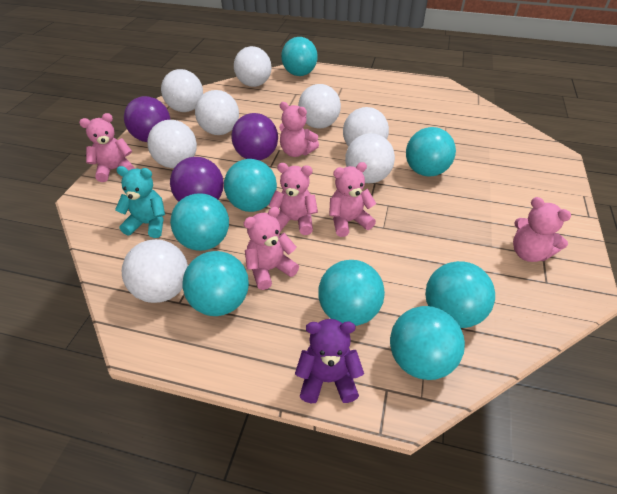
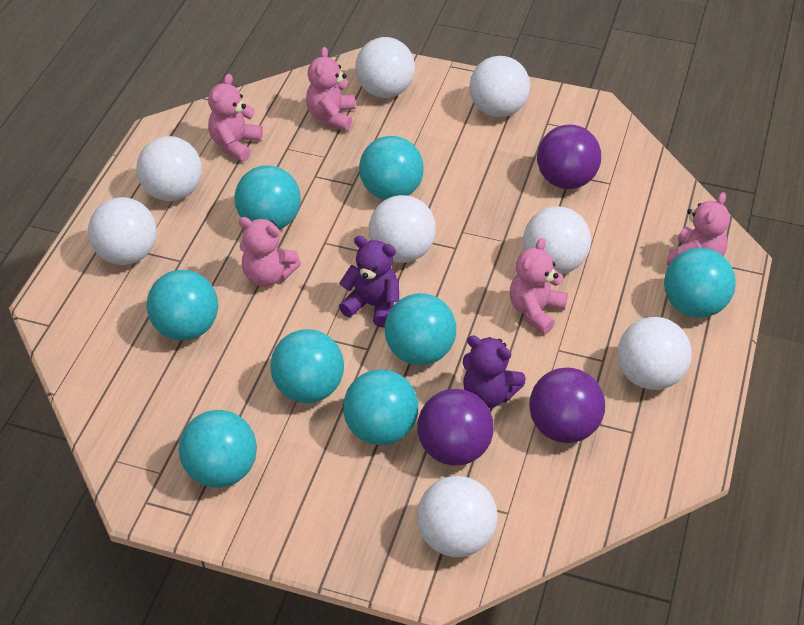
pink teddy bear: [79,113,135,182] [244,207,299,290] [268,163,318,235] [279,102,319,157] [329,162,376,237] [513,197,571,262] = 6 -> [208,74,263,162] [239,217,301,287] [306,47,356,131] [510,238,568,334] [667,192,730,265] = 5
purple teddy bear: [295,319,364,403] = 1 -> [339,236,399,327] [463,335,526,408] = 2
turquoise teddy bear: [115,166,165,238] = 1 -> none = 0

